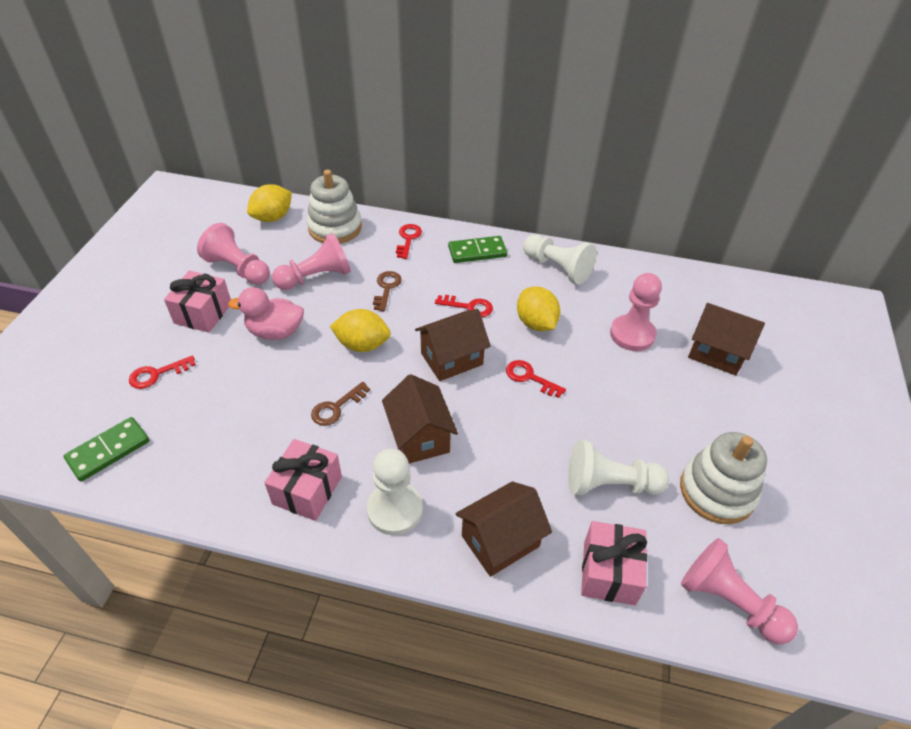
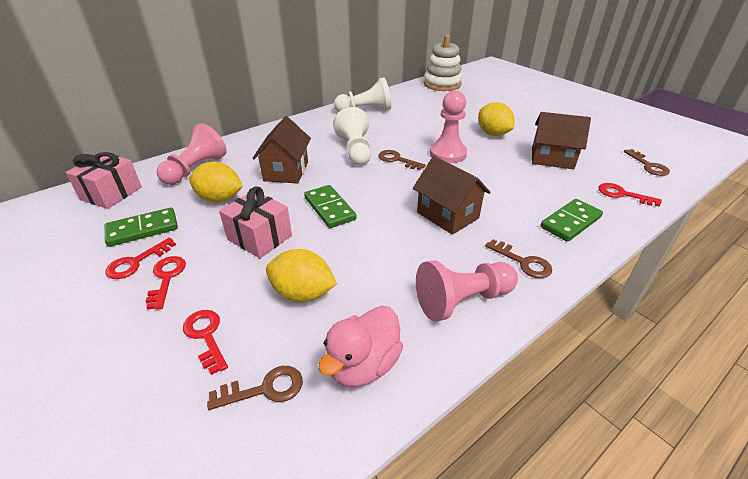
brown house: [382,374,458,464] [415,309,491,381] [455,481,552,577] [688,303,765,375] = 4 -> [252,116,311,184] [413,156,491,235] [532,112,591,169] = 3
brown key: [311,382,370,426] [373,271,402,311] = 2 -> [207,366,303,410] [378,150,426,170] [485,239,552,278] [624,149,670,176] = 4
green domino: [63,417,149,481] [448,236,507,263] = 2 -> [105,207,178,247] [304,185,357,228] [540,199,603,242] = 3
pink gift: [164,270,231,333] [264,439,342,521] [581,521,647,605] = 3 -> [66,152,142,209] [219,186,292,258] = 2
pink pawn: [197,223,270,285] [272,233,351,290] [610,273,662,351] [681,538,798,644] = 4 -> [156,123,226,185] [416,261,518,322] [430,90,467,163] = 3
white pawn: [367,449,423,535] [523,234,597,285] [568,440,669,496] = 3 -> [333,107,371,166] [334,77,391,112] = 2
white stacking toy: [307,170,362,244] [680,432,767,524] = 2 -> [424,35,462,91] = 1

